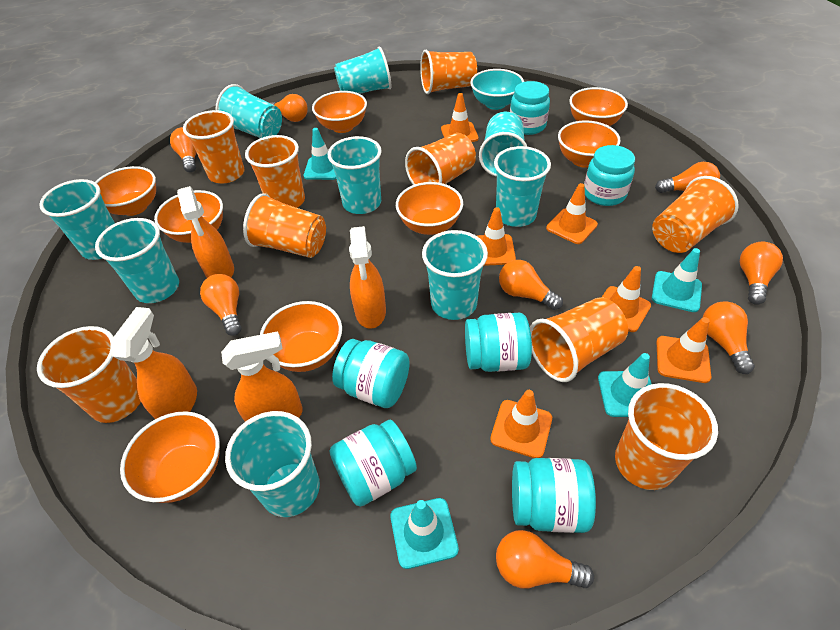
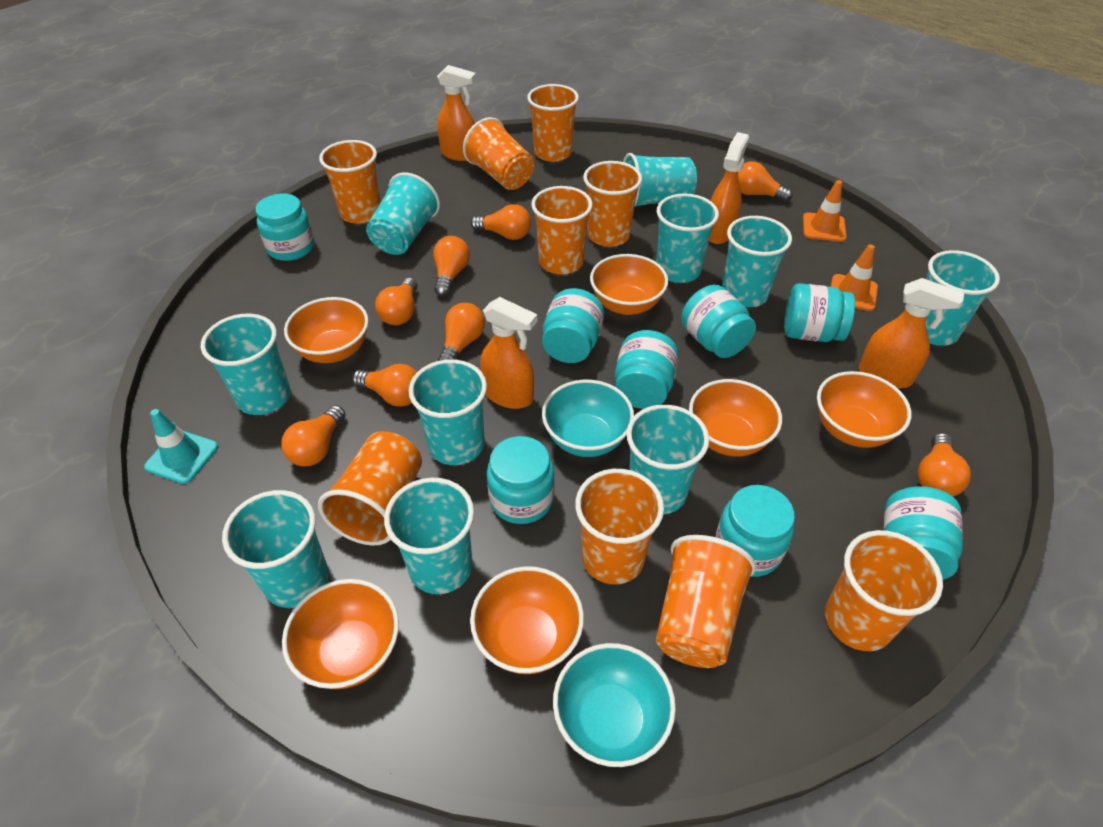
orange bowl: [95,166,156,216] [120,411,220,503] [154,190,223,243] [260,301,342,372] [312,91,367,133] [396,182,463,235] [558,120,620,168] [569,87,628,126] = 8 -> [282,579,399,689] [284,297,369,363] [470,566,584,674] [590,254,668,315] [689,379,782,456] [817,371,911,448] = 6
orange traffic cone: [441,93,479,142] [477,207,516,266] [490,390,552,458] [546,183,598,244] [602,266,651,332] [657,317,711,383] = 6 -> [803,180,847,242] [830,244,878,311] = 2
turquoise bowl: [470,69,524,110] = 1 -> [542,380,634,457] [553,643,676,767] = 2
turquoise cup: [39,179,115,260] [95,218,179,303] [215,84,282,138] [225,411,320,517] [328,136,382,214] [334,46,392,94] [422,230,488,320] [479,112,527,177] [494,146,551,227] = 9 -> [201,314,290,415] [222,490,329,608] [366,173,440,255] [384,478,474,594] [409,359,487,465] [623,153,697,207] [626,405,709,515] [656,193,719,283] [722,216,792,307] [925,250,1000,346] = 10
turquoise jar: [330,420,417,507] [332,339,410,408] [465,313,532,372] [510,81,550,135] [512,458,596,533] [584,145,635,206] = 6 -> [256,194,315,261] [487,436,555,524] [542,288,604,363] [615,330,678,409] [681,285,756,358] [715,485,795,577] [784,283,855,342] [884,486,963,580] = 8
turquoise traffic cone: [304,128,336,180] [390,498,459,569] [598,353,652,417] [652,248,702,312] = 4 -> [144,409,218,484] = 1

